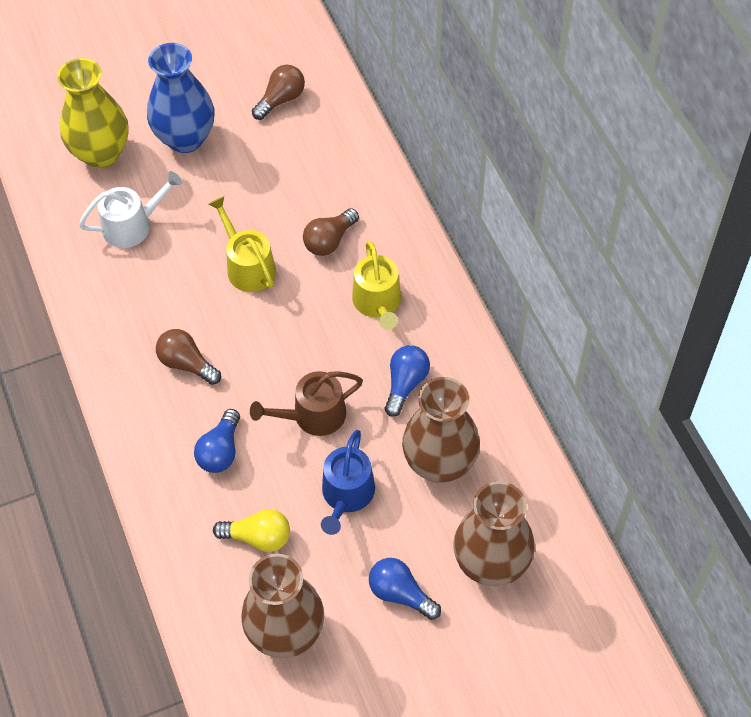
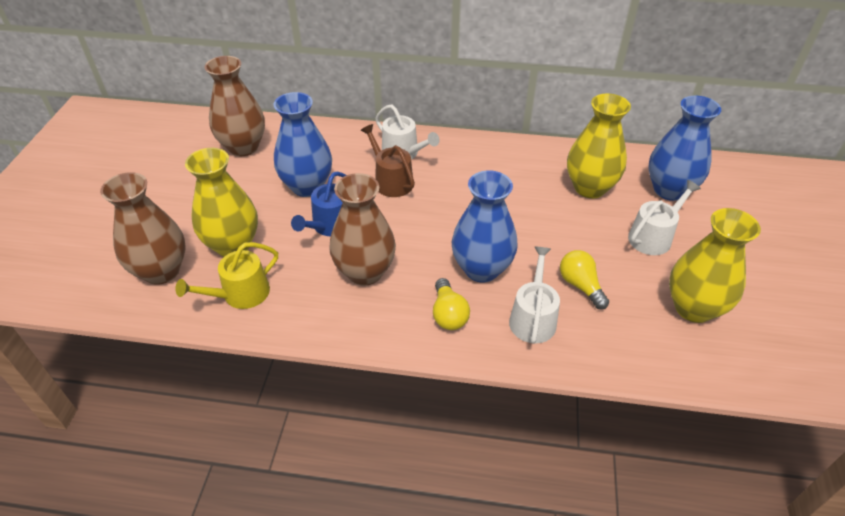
blue light bulb: [194,409,240,473] [369,558,441,620] [385,345,430,417] = 3 -> none = 0
blue vase: [147,43,214,153] = 1 -> [274,92,332,197] [451,170,518,282] [648,96,721,201] = 3
brown light bulb: [156,329,221,385] [252,65,305,120] [303,208,359,256] = 3 -> none = 0
white watering can: [79,171,182,248] = 1 -> [375,105,440,160] [509,247,560,344] [628,180,701,255] = 3
yellow light bulb: [213,509,290,552] = 1 -> [433,278,470,330] [560,250,609,310] = 2
yellow vase: [57,58,128,168] = 1 -> [185,148,258,257] [567,93,631,198] [669,208,761,323] = 3
yellow watering can: [209,196,276,292] [352,241,401,330] = 2 -> [175,242,278,309] = 1

